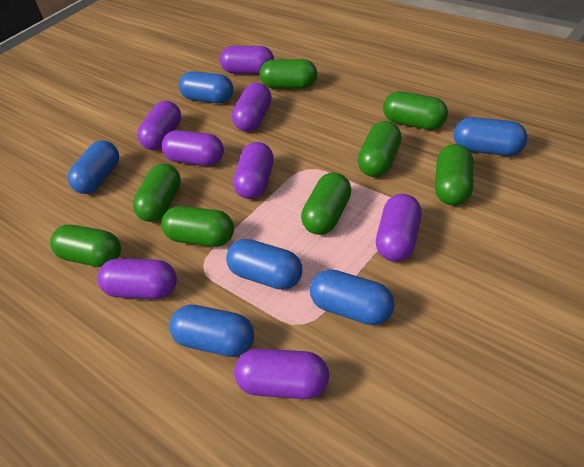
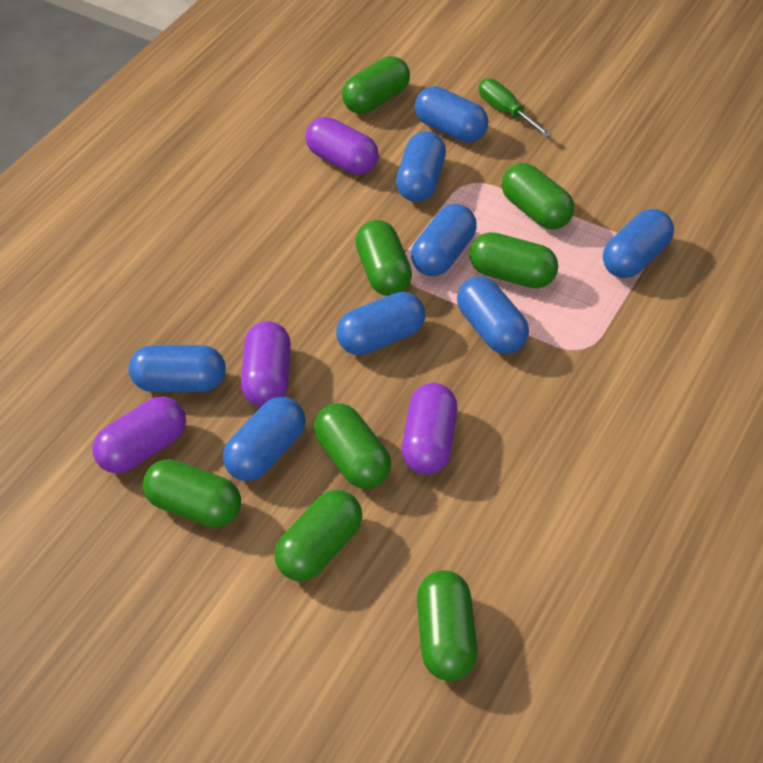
blue capsule: [68,140,119,194] [169,305,254,357] [179,71,233,103] [226,239,302,290] [310,269,394,325] [454,117,527,156] = 6 -> [129,345,226,392] [223,397,306,481] [336,292,425,355] [396,131,446,202] [411,204,477,276] [415,86,488,143] [457,276,529,354] [603,209,674,278] = 8
green screwdriver: none = 0 -> [479,79,552,137] = 1
purple capsule: [98,258,177,299] [137,101,181,150] [162,130,224,166] [220,46,274,74] [232,83,272,132] [233,142,274,199] [234,348,329,399] [376,194,422,262] = 8 -> [92,396,186,474] [241,321,291,407] [306,117,379,175] [402,383,457,475] = 4

